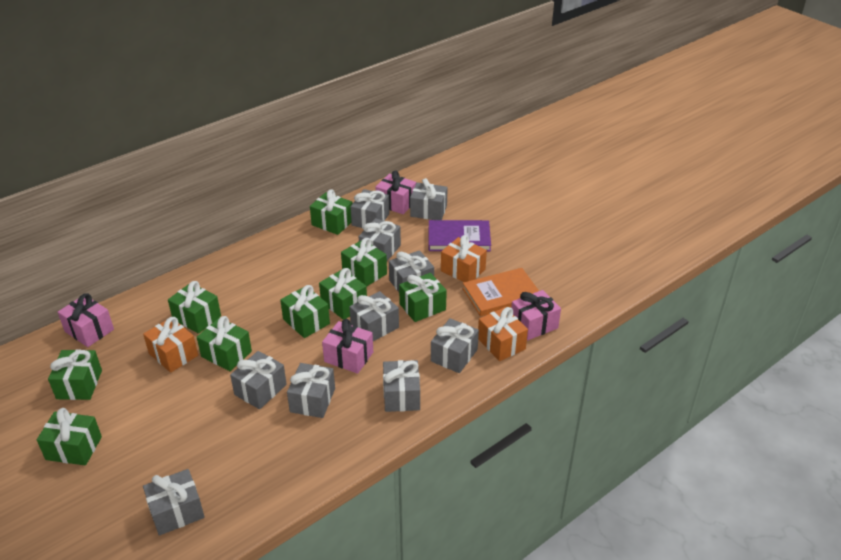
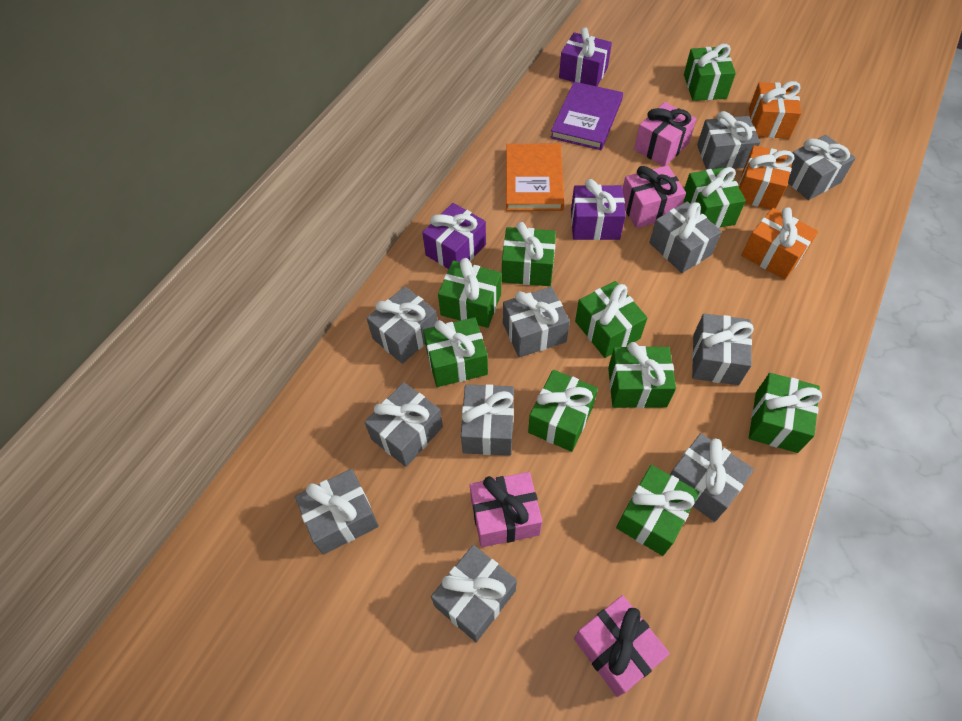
green gift: [37,408,102,465] [48,349,102,400] [168,281,221,334] [197,316,252,371] [280,285,330,338] [310,189,353,235] [319,268,367,320] [341,238,387,287] [399,273,447,322] = 9 -> [423,317,488,387] [438,258,501,328] [502,222,556,286] [528,370,598,452] [575,281,647,358] [608,342,676,408] [616,465,699,556] [683,167,746,228] [684,44,736,101] [749,373,822,453] = 10
grey gift: [143,469,205,536] [230,351,287,409] [287,363,335,418] [349,291,399,341] [350,189,390,228] [359,218,401,261] [383,360,420,412] [389,250,434,292] [410,178,448,220] [431,318,479,373] = 10 -> [295,469,379,555] [365,382,443,467] [367,286,438,364] [431,545,517,642] [461,384,514,456] [503,287,570,358] [649,201,722,273] [670,433,754,522] [692,313,754,385] [697,111,760,170] [788,135,856,200] = 11
purple gift: none = 0 -> [422,203,486,269] [559,27,612,86] [571,179,626,240] = 3

